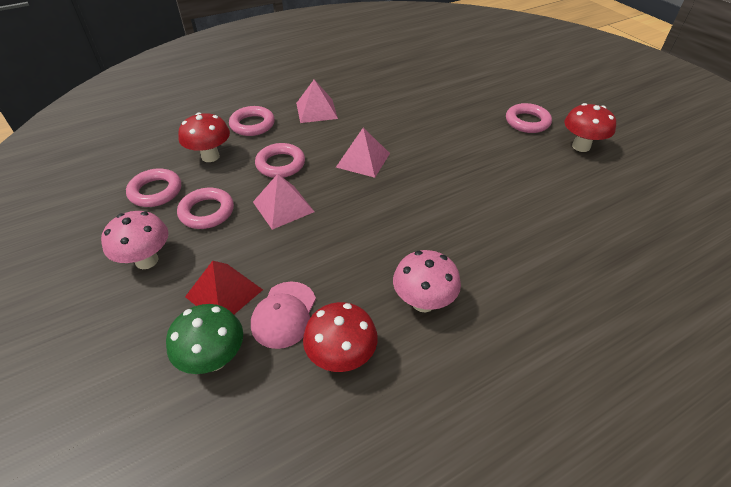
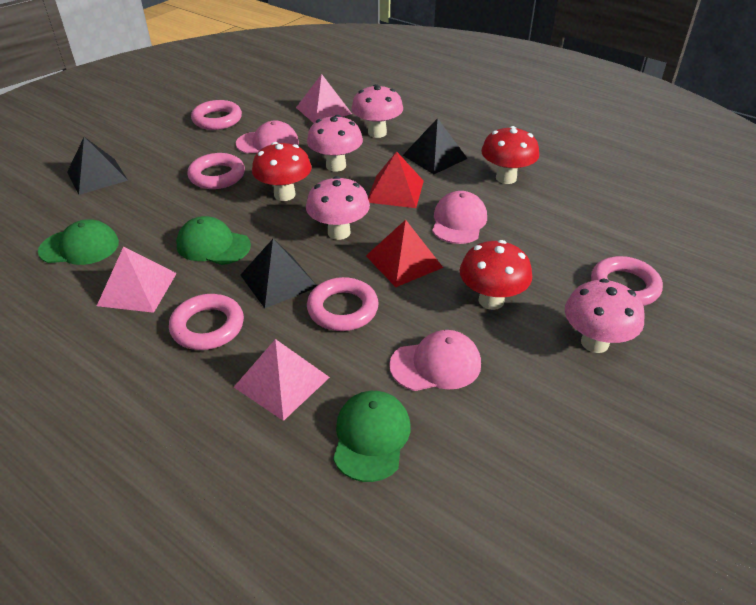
black pyramid: none = 0 -> [67,137,128,195] [240,239,317,308] [403,118,468,174] = 3
green cap: none = 0 -> [38,219,119,265] [176,216,251,265] [333,391,410,482] = 3
green mushroom: [166,304,243,374] = 1 -> none = 0
pink cap: [251,281,316,349] = 1 -> [236,121,299,153] [389,330,481,391] [432,191,487,244] = 3
pink mushroom: [101,211,168,269] [393,250,461,312] = 2 -> [306,176,370,240] [307,115,363,172] [351,84,403,138] [565,279,645,353] = 4
red pyramid: [185,261,263,314] = 1 -> [366,220,443,287] [368,151,424,208] = 2

